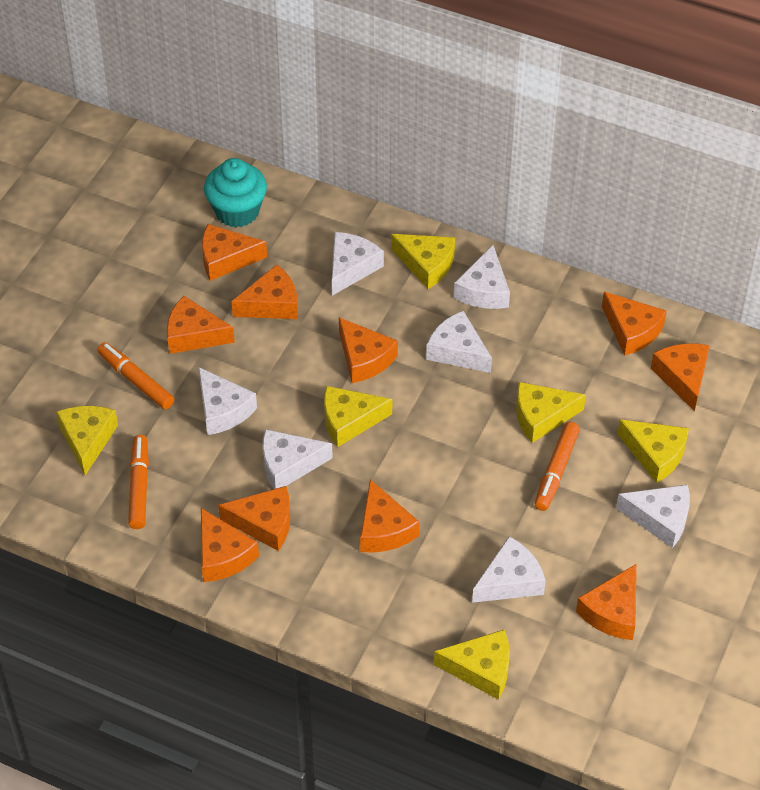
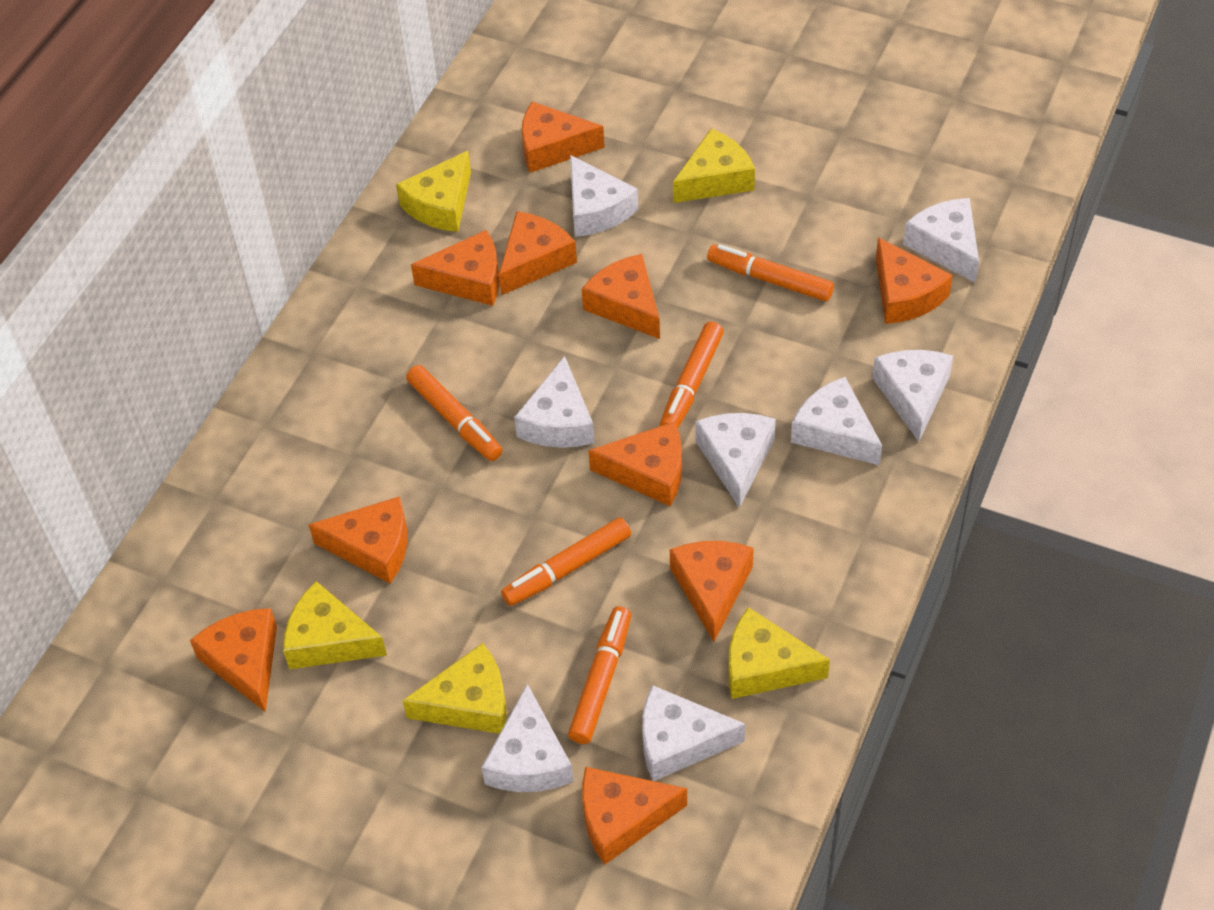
orange marker: [97,342,174,409] [128,435,149,529] [535,422,580,511] = 3 -> [406,365,502,461] [501,517,631,606] [568,606,631,744] [660,322,724,428] [707,244,834,301] = 5
turquoise cupcake: [204,158,267,227] = 1 -> none = 0
white cheese: [198,367,257,435] [263,429,333,489] [332,232,384,296] [426,311,492,373] [454,245,510,309] [472,536,546,603] [616,485,690,548] = 7 -> [481,684,573,792] [514,356,595,448] [570,155,638,237] [642,685,745,781] [696,413,776,508] [791,377,882,465] [872,350,953,442] [903,198,979,283] = 8
yellow cheese: [56,406,118,476] [324,386,392,447] [391,234,455,289] [434,630,510,700] [516,382,586,443] [618,419,689,483] = 6 -> [283,581,387,669] [396,151,471,232] [402,643,507,734] [673,128,755,203] [728,607,830,699] = 5

